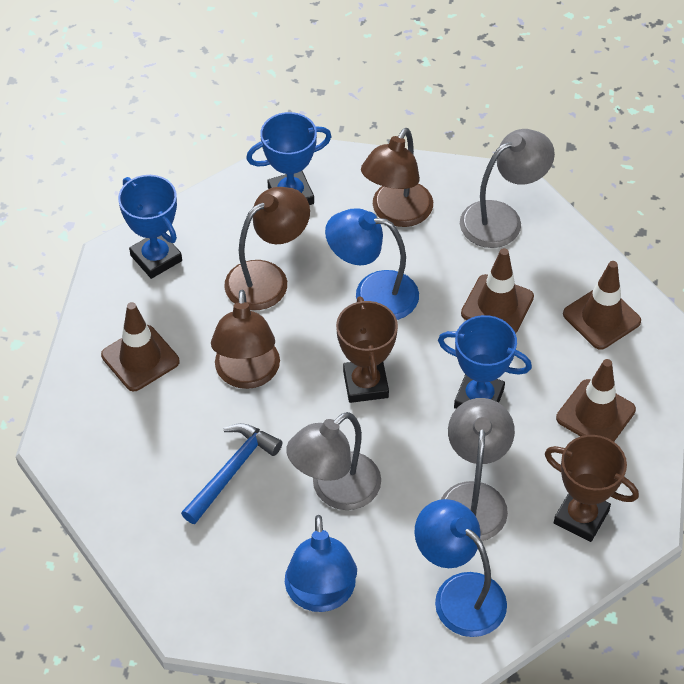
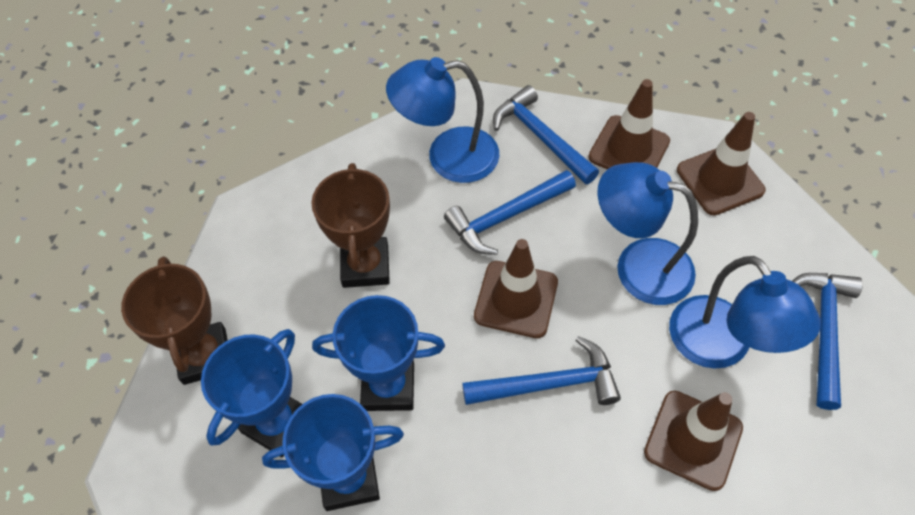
blue hammer: [181,423,283,524] = 1 -> [444,170,576,255] [462,336,621,405] [493,85,599,184] [793,273,863,410] = 4
brown lamp: [211,290,280,389] [225,187,310,310] [361,128,433,227] = 3 -> none = 0
grey lamp: [286,412,381,510] [441,398,515,541] [460,129,555,248] = 3 -> none = 0

